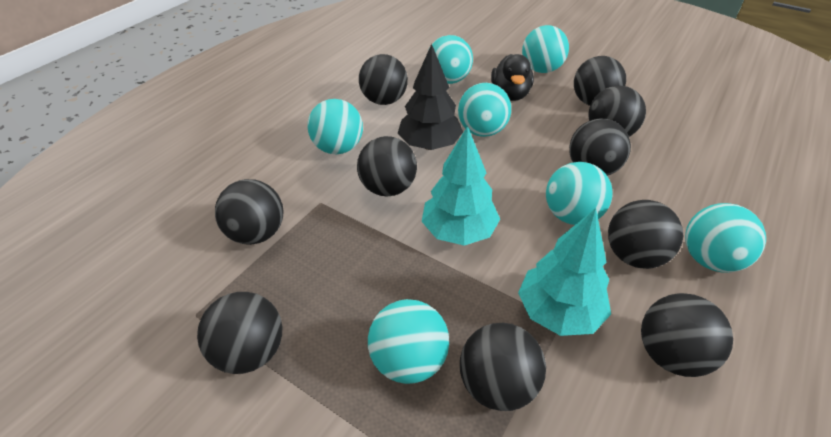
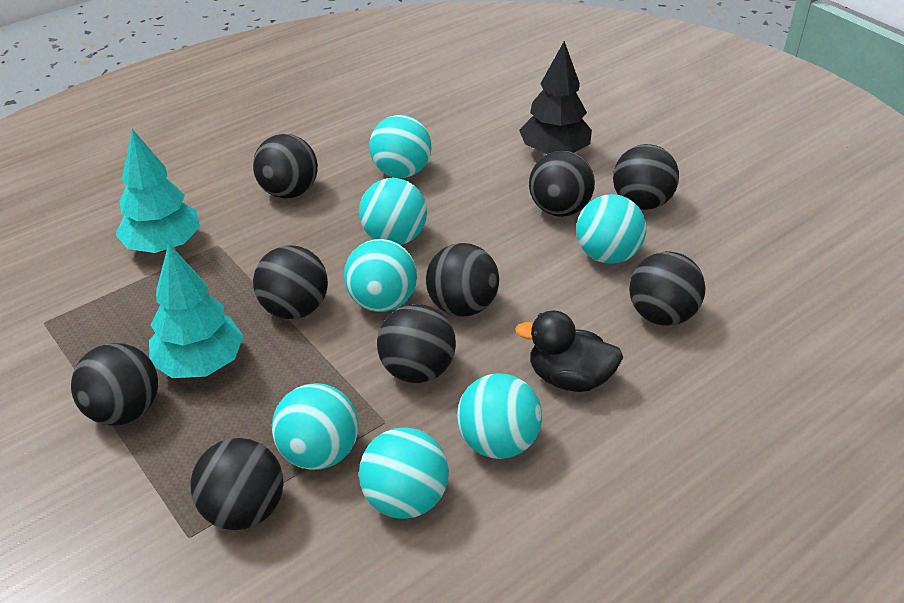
black ball: [197,292,282,374] [215,179,284,245] [357,136,417,196] [359,54,408,105] [460,323,546,411] [569,118,631,176] [574,56,626,106] [588,86,646,137] [608,200,683,269] [641,293,733,377] = 10 -> [71,343,158,426] [190,438,283,530] [253,134,318,199] [253,245,328,319] [377,304,456,383] [426,243,499,317] [529,151,595,217] [613,144,679,210] [629,251,706,326] = 9

